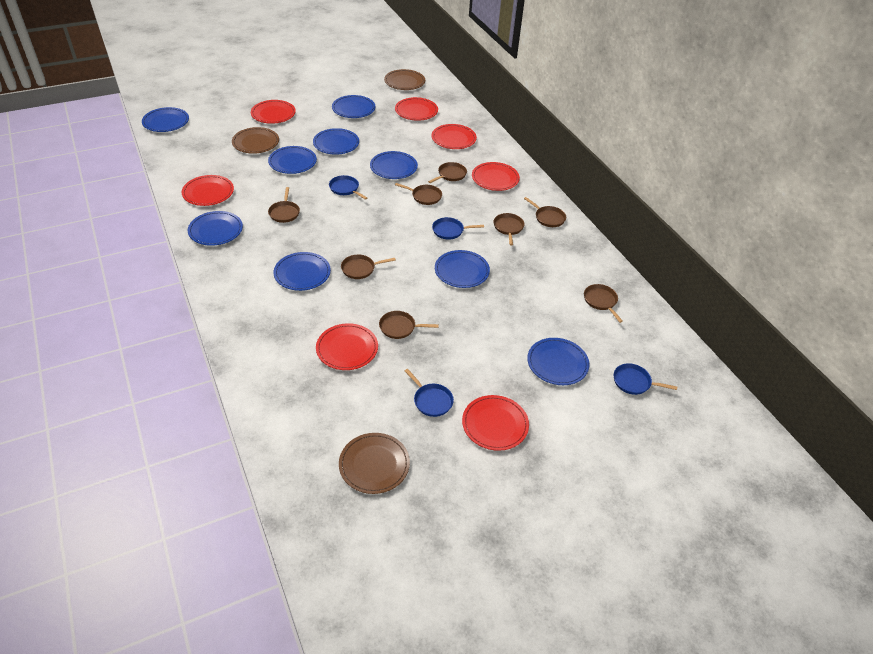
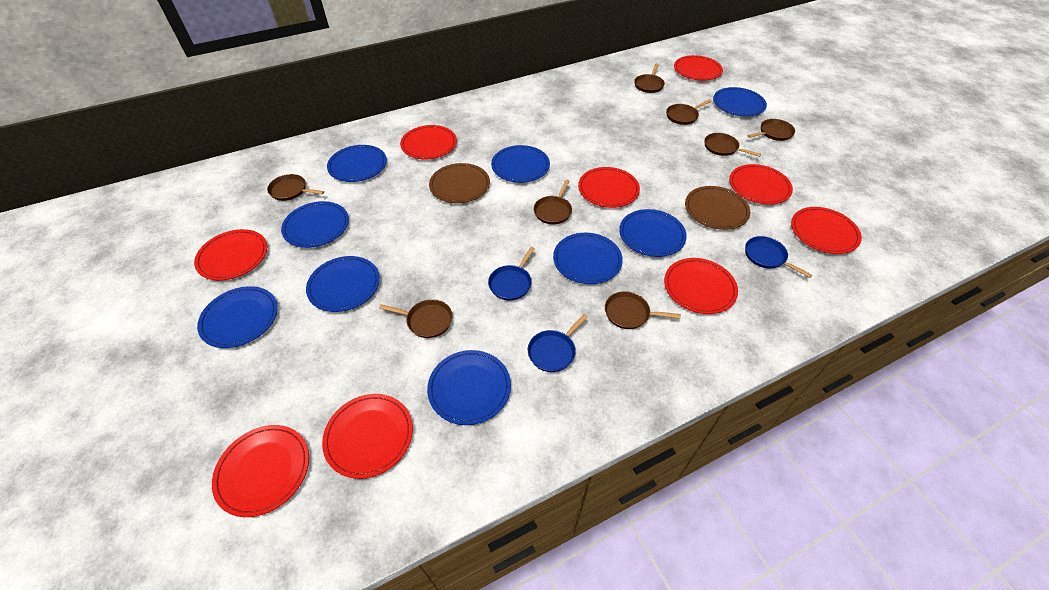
blue pan: [329,175,367,200] [405,369,454,417] [432,217,484,240] [614,363,677,395] = 4 -> [488,247,535,300] [528,314,588,372] [745,236,812,278] = 3
brown plate: [232,127,279,154] [339,433,410,494] [384,69,425,90] = 3 -> [429,163,490,203] [685,186,750,230] = 2
red plate: [182,175,234,206] [251,100,296,124] [316,323,378,370] [395,97,438,121] [432,124,477,149] [462,395,529,451] [472,162,520,191] = 7 -> [194,229,267,281] [212,425,309,517] [322,394,413,479] [400,125,457,160] [578,167,640,208] [664,258,738,314] [674,55,723,81] [729,164,793,205] [791,207,862,254] = 9

